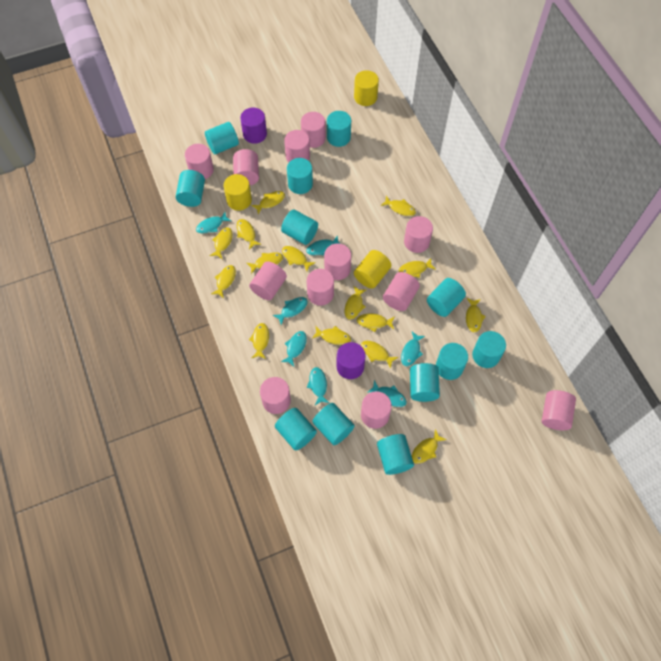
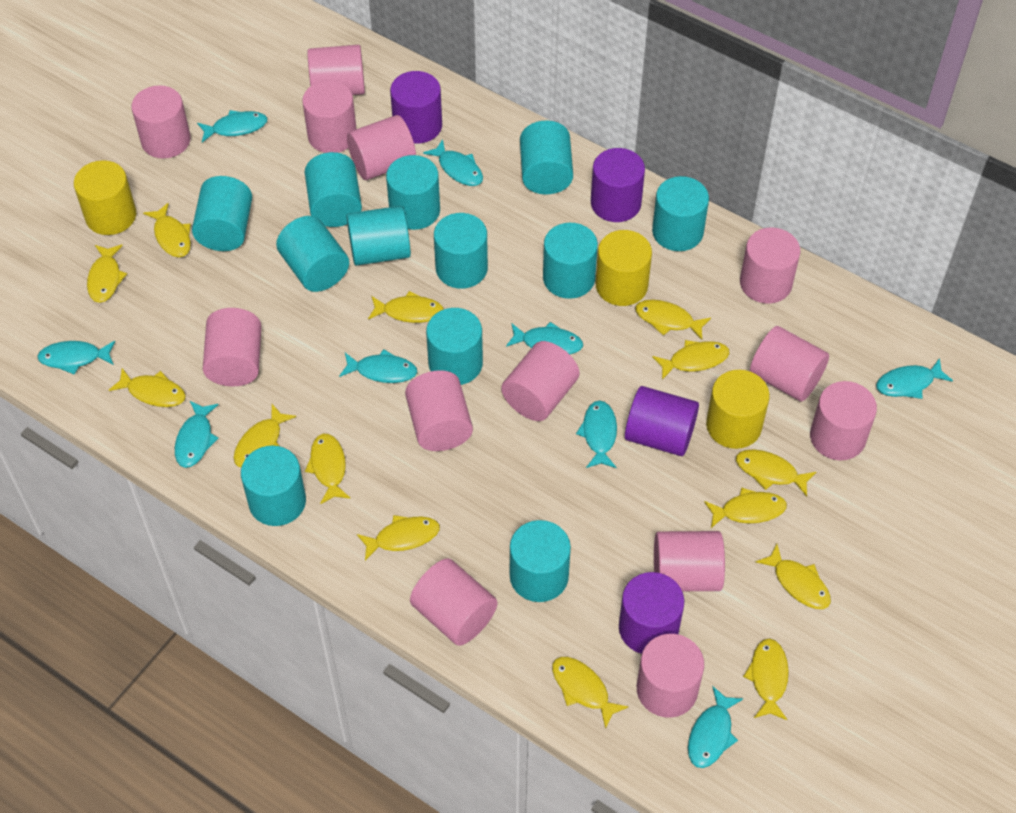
pink cylinder: [185,144,214,179] [233,149,259,185] [249,261,287,300] [260,377,291,414] [284,130,310,162] [301,112,326,148] [307,269,334,306] [324,243,351,280] [361,391,392,429] [383,272,420,311] [404,216,433,253] [542,390,576,430] = 12 -> [131,85,191,159] [203,308,261,386] [302,81,356,153] [307,45,365,95] [347,115,416,180] [405,370,473,451] [410,558,497,646] [501,341,580,421] [637,634,704,718] [654,531,725,591] [740,227,800,304] [750,326,829,401] [810,381,877,460] = 13
purple cylinder: [240,107,267,144] [336,342,366,379] = 2 -> [390,71,442,144] [591,148,645,222] [619,572,684,654] [625,386,699,456] = 4
turquoise fish: [196,212,231,233] [272,297,308,325] [281,331,307,367] [306,235,340,255] [307,367,329,405] [367,380,407,407] [401,331,425,366] = 7 -> [37,341,115,375] [175,401,219,468] [197,110,268,142] [339,349,417,383] [423,139,483,186] [506,322,583,354] [576,400,617,468] [688,686,743,768] [876,358,953,399] = 9
yellow fish: [210,227,233,260] [211,265,236,298] [237,219,261,250] [247,252,283,274] [249,323,269,359] [251,191,285,215] [282,246,316,271] [312,326,351,345] [345,286,367,319] [357,314,395,332] [361,341,398,369] [380,196,416,216] [399,258,436,278] [412,429,447,464] [466,298,486,332] = 15 -> [87,245,127,303] [109,368,186,407] [143,203,191,257] [234,404,296,467] [305,434,351,504] [357,515,440,561] [368,291,444,323] [552,657,629,729] [635,300,711,340] [652,340,729,380] [704,488,787,528] [736,450,816,496] [743,638,789,720] [756,544,831,609] = 14

